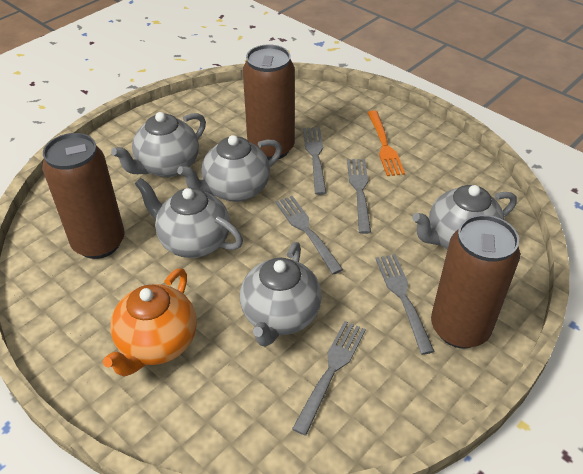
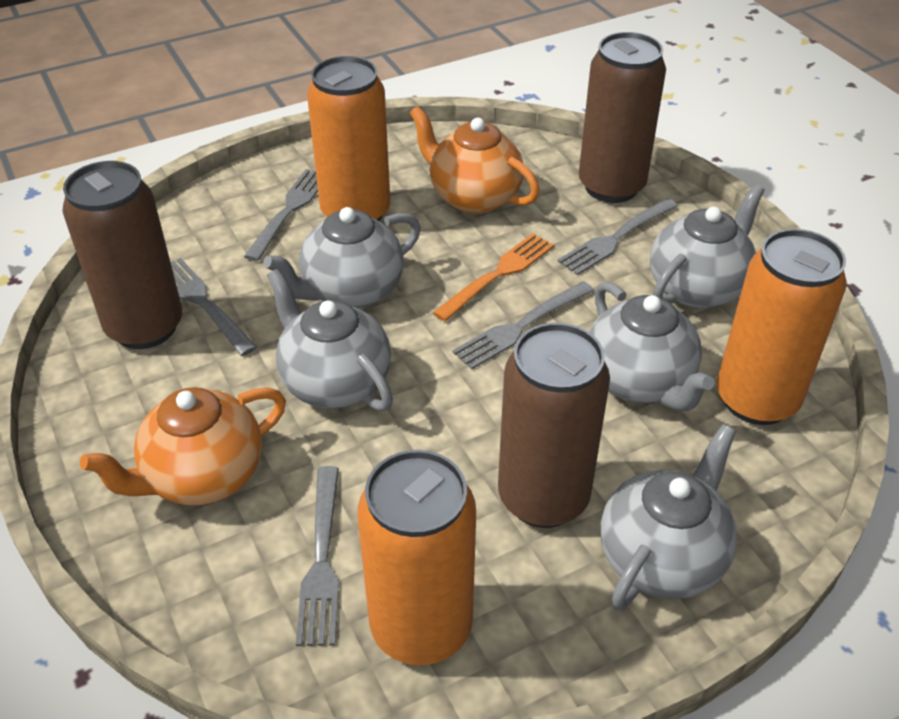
orange can: none = 0 -> [307,56,390,221] [357,450,476,665] [717,229,847,425] = 3
orange teapot: [103,268,197,377] = 1 -> [80,387,286,506] [410,106,540,214] = 2

